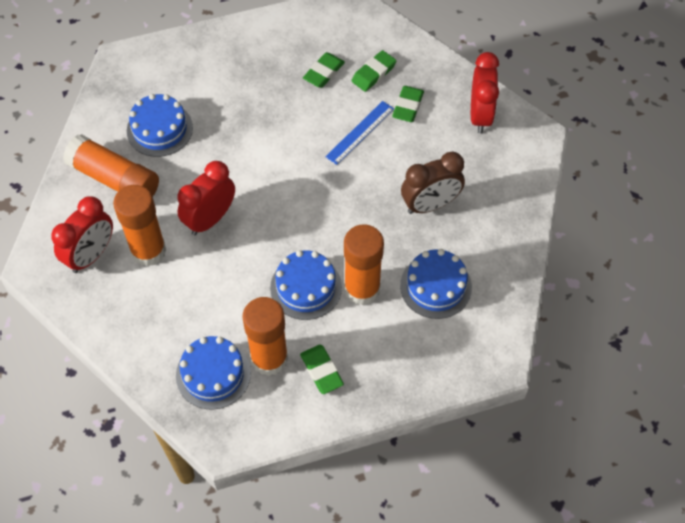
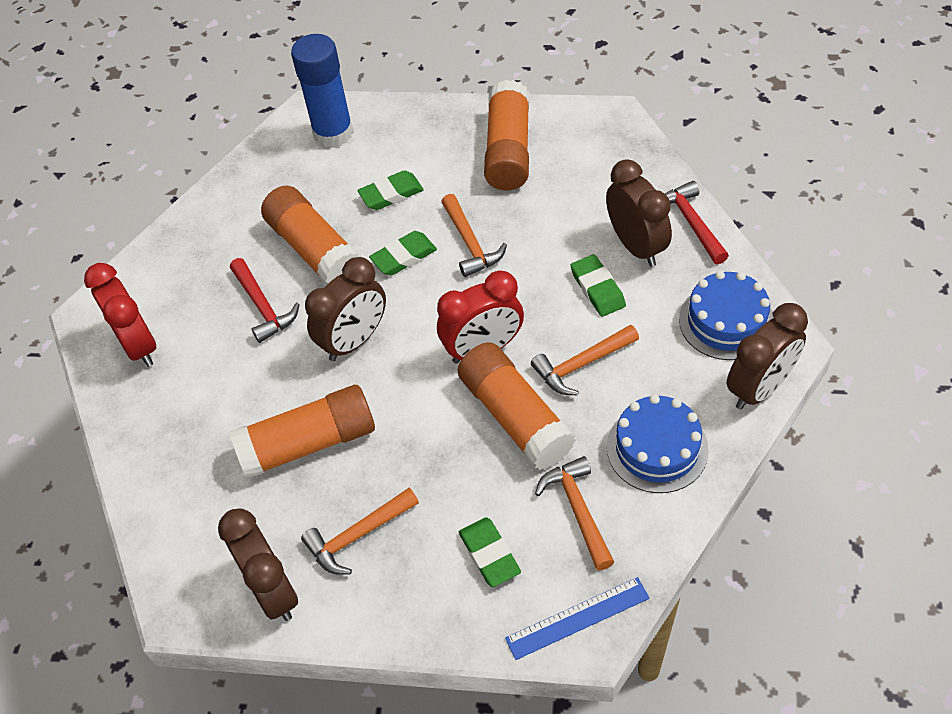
blue cake: [127,94,193,157] [176,336,251,410] [270,250,342,320] [400,249,472,319] = 4 -> [607,394,709,493] [679,271,774,360] = 2
blue glue stick: none = 0 -> [291,34,354,148] = 1
brown clock: [401,152,465,214] = 1 -> [218,508,298,621] [305,257,386,361] [606,159,672,267] [727,303,808,410] = 4
orange hammer: none = 0 -> [301,488,419,575] [441,194,507,277] [531,325,639,395] [535,456,614,570] = 4
red clock: [51,196,113,273] [177,161,235,235] [471,52,499,134] = 3 -> [84,263,156,367] [437,270,524,363] = 2
red hammer: none = 0 -> [230,258,300,343] [665,181,729,264] = 2

